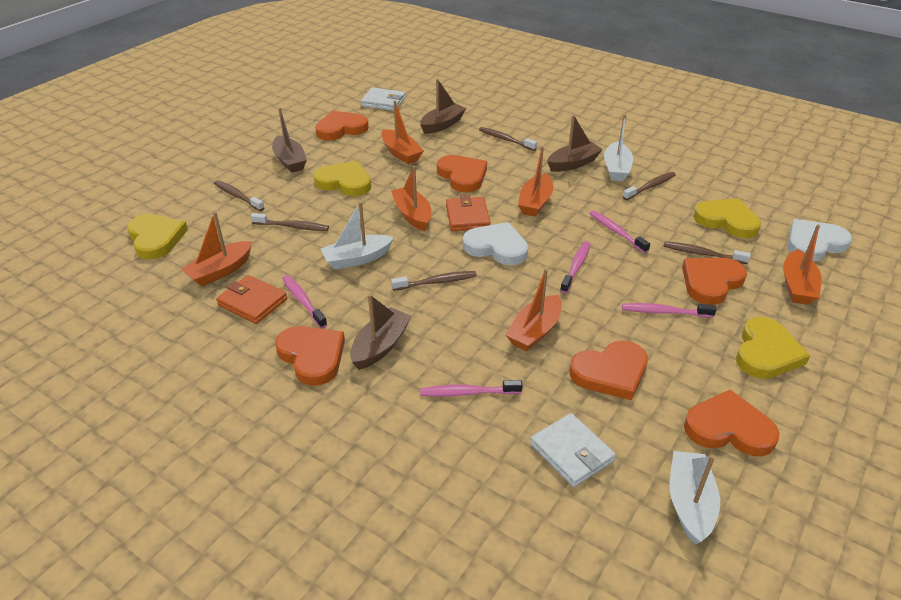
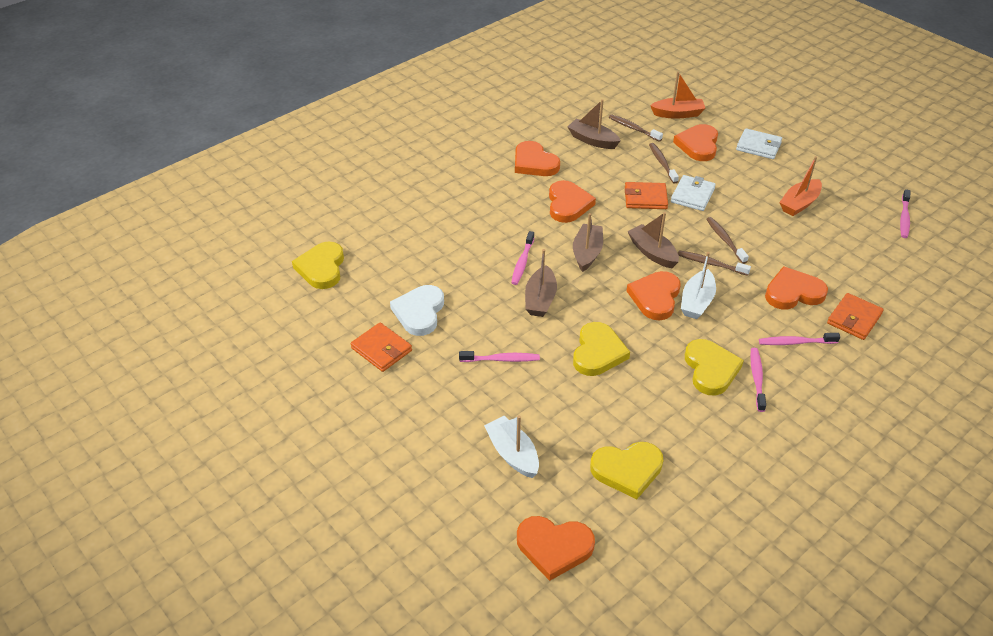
brown toothbrush: [214,180,264,211] [251,213,329,231] [391,271,477,291] [479,127,537,151] [623,172,676,200] [663,241,751,264] = 6 -> [609,114,663,142] [649,143,679,184] [678,250,751,276] [706,217,749,264] = 4
orange boat: [181,212,252,287] [381,100,424,164] [391,166,432,231] [505,268,562,351] [518,146,553,217] [783,224,822,305] = 6 -> [650,72,706,119] [779,156,822,216] = 2
orange wallet: [216,275,287,324] [446,195,491,231] = 2 -> [351,323,412,372] [625,182,668,209] [827,293,884,340] = 3
white boat: [321,202,394,270] [604,114,633,181] [670,451,720,545] = 3 -> [484,415,539,478] [681,252,716,319] = 2
white heart: [463,222,528,265] [788,219,852,262] = 2 -> [390,285,444,336] = 1

